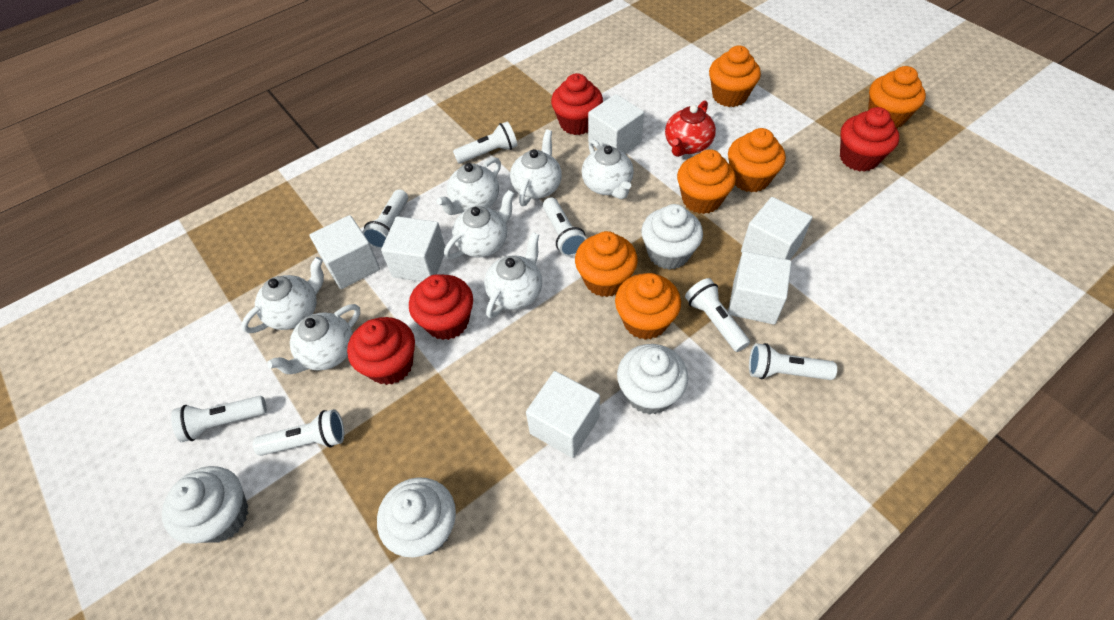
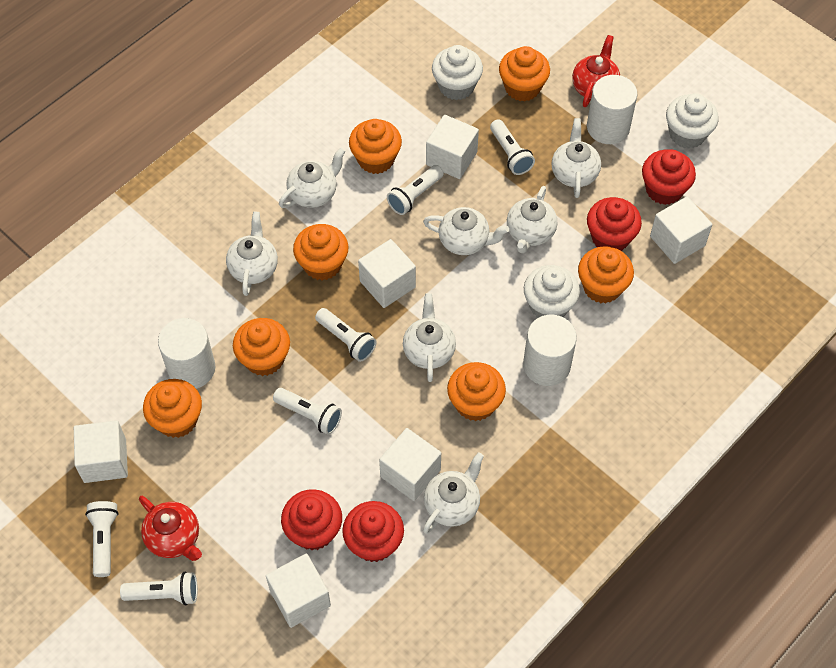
orange cupcake: [575,231,638,297] [615,273,681,340] [677,149,736,214] [709,45,761,107] [728,128,786,193] [868,66,926,128] = 6 -> [143,379,202,438] [233,318,290,376] [293,224,349,280] [349,119,402,174] [447,362,506,421] [499,46,550,102] [578,246,634,303] = 7
red teapot: [665,100,716,157] = 1 -> [139,496,202,561] [572,35,620,107] = 2
white cupcake: [162,466,248,544] [377,477,456,557] [617,344,688,415] [641,204,703,270] = 4 -> [432,45,483,100] [524,265,580,318] [666,93,719,149] = 3
white cylinder: none = 0 -> [158,318,215,389] [523,315,577,386] [587,75,637,144] = 3
white flashlight: [171,396,267,442] [253,409,344,456] [363,189,408,249] [453,121,517,164] [543,197,587,257] [685,278,750,352] [749,343,837,380] = 7 -> [85,501,119,577] [120,572,198,605] [273,388,342,435] [315,308,377,362] [387,165,444,215] [490,119,535,175] = 6

